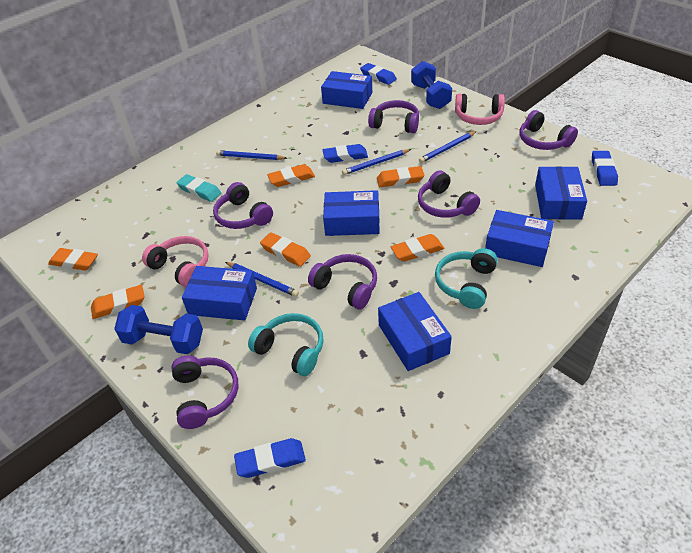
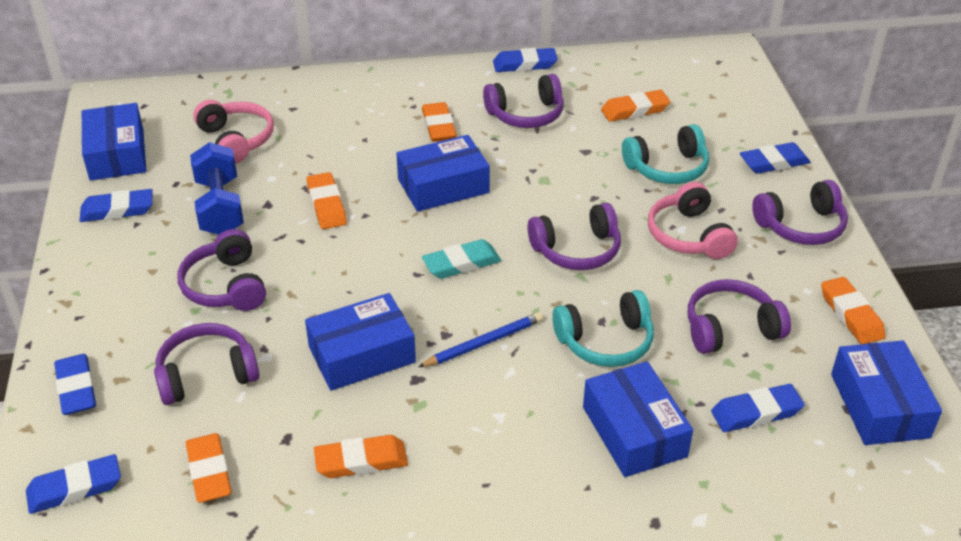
blue box: [182,266,257,321] [321,71,372,109] [323,190,380,236] [378,292,452,371] [485,210,554,267] [535,166,587,220] = 6 -> [82,103,146,181] [305,293,416,391] [396,135,490,212] [583,361,693,477] [831,340,942,445] = 5
blue dumbbell: [114,305,203,354] [411,61,452,109] = 2 -> [190,142,244,235] = 1
blue eraser: [234,438,306,478] [323,144,368,163] [360,63,397,85] [592,151,618,186] = 4 -> [26,454,121,514] [54,354,96,415] [80,189,152,222] [493,48,558,72] [711,384,805,432] [740,142,810,174] = 6
blue pencil: [216,150,287,160] [225,262,299,297] [342,149,411,175] [419,131,477,163] = 4 -> [418,312,543,367] = 1

